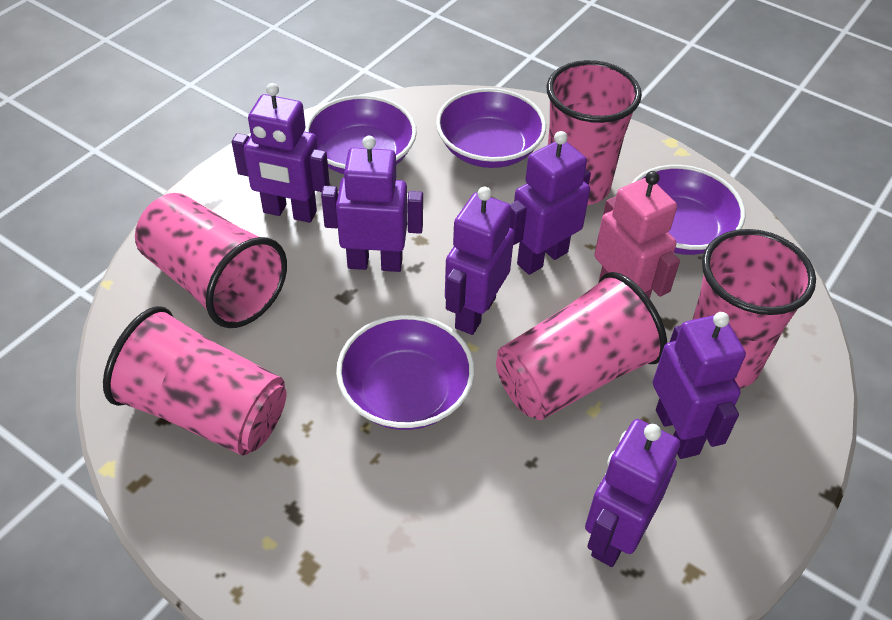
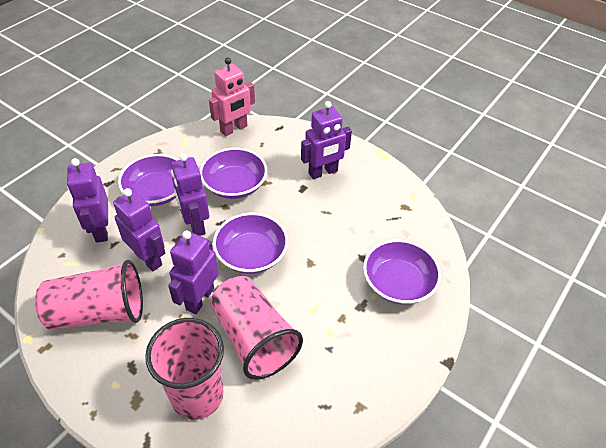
pink cup: [103,306,287,455] [135,193,287,328] [496,272,667,420] [547,60,642,205] [692,229,816,389] = 5 -> [35,260,143,330] [145,318,224,420] [210,276,303,380] = 3
purple robot: [232,83,330,223] [321,136,423,272] [445,187,514,335] [509,131,591,275] [585,419,680,567] [653,312,746,459] = 6 -> [67,158,108,243] [113,188,165,271] [168,231,219,314] [171,153,209,236] [301,101,352,179] = 5

